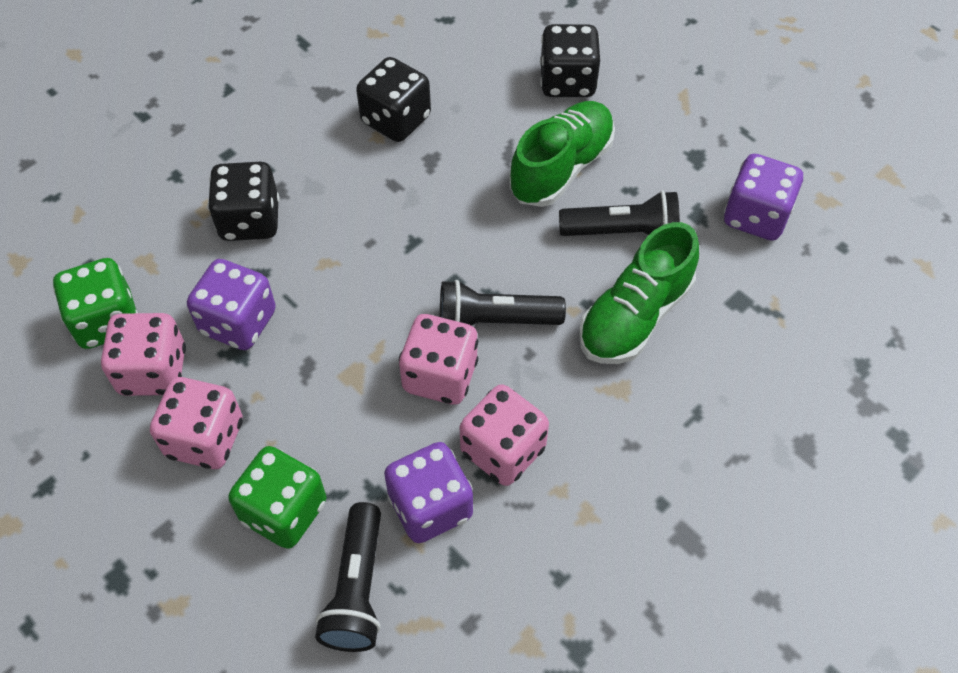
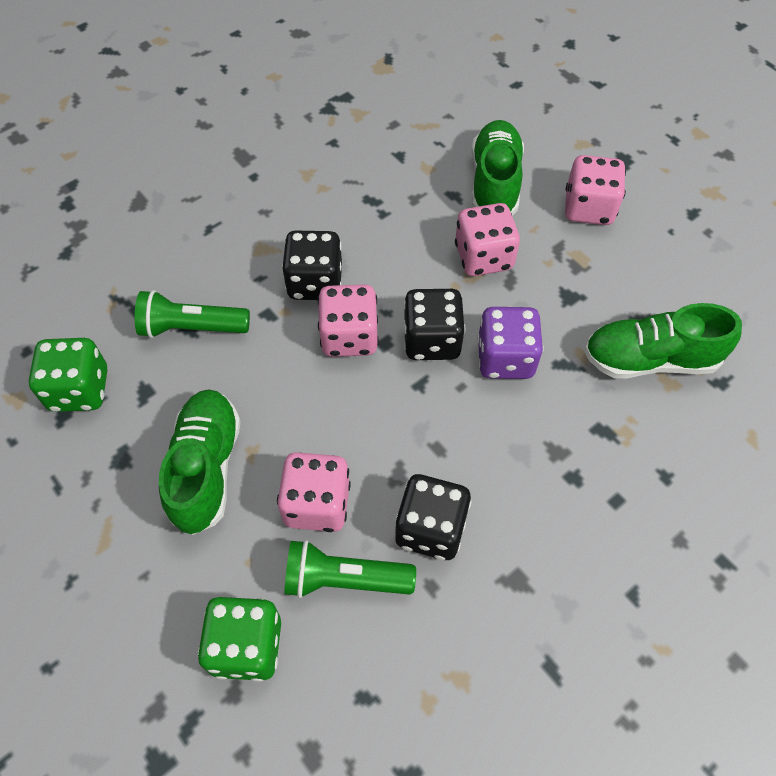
black flashlight: [315,502,381,652] [440,280,566,326] [559,190,680,236] = 3 -> none = 0
green flashlight: none = 0 -> [135,290,250,338] [284,540,416,598] = 2
green shoe: [509,101,615,207] [579,222,699,364] = 2 -> [159,389,241,535] [471,120,524,216] [584,303,742,378] = 3
purple dice: [187,259,276,350] [384,442,473,543] [724,154,803,241] = 3 -> [477,307,544,379] = 1

